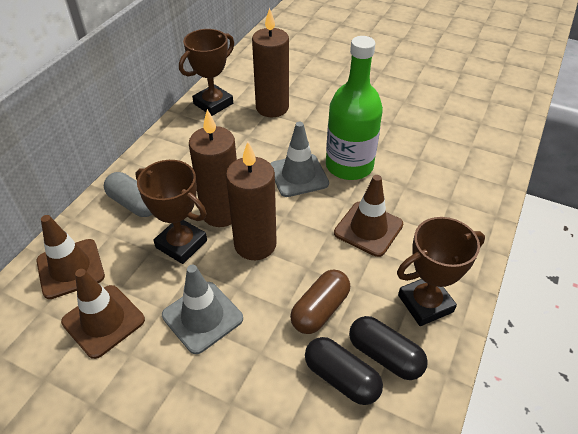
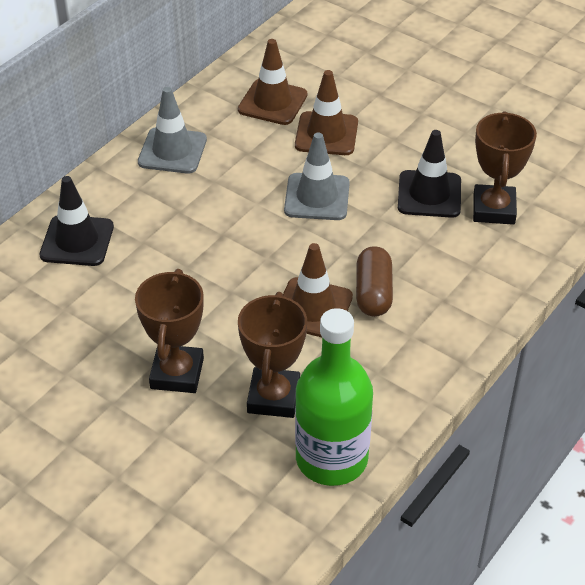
black capsule: [305,337,383,405] [349,316,428,380] = 2 -> none = 0
black traffic cone: none = 0 -> [40,176,114,266] [398,130,461,218] = 2
brown candle: [189,109,237,227] [226,142,277,260] [252,8,289,117] = 3 -> none = 0
grey capsule: [104,172,153,217] = 1 -> none = 0

